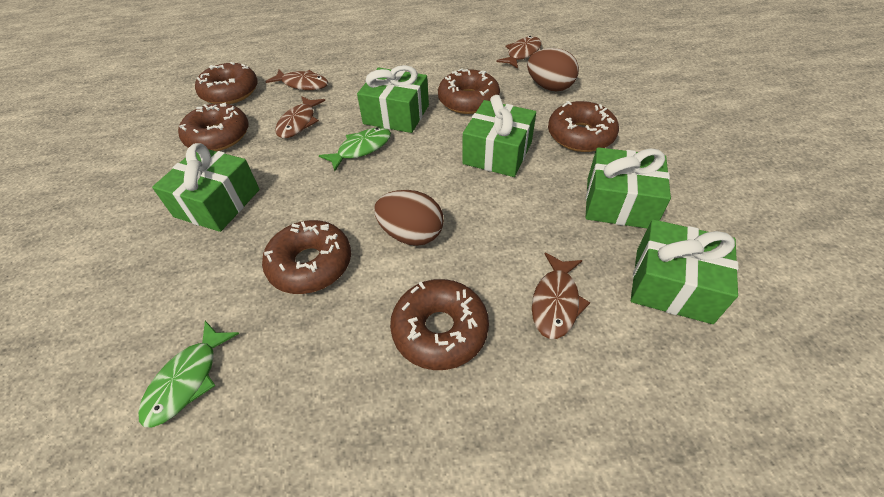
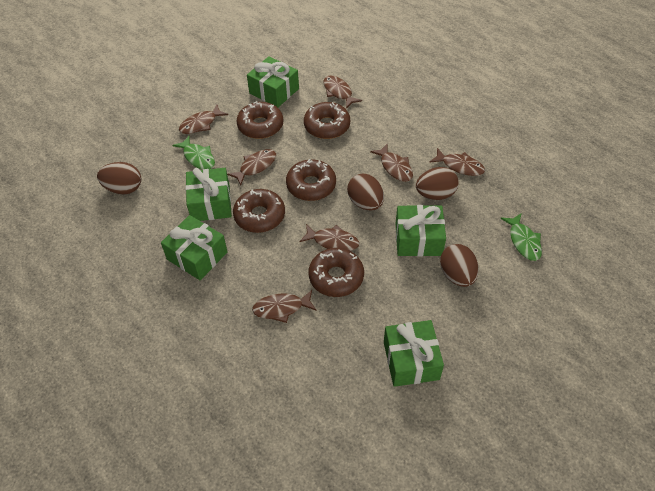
brown donut: [178,102,249,151] [195,62,258,104] [262,220,351,294] [390,279,489,370] [438,68,500,114] [548,101,619,152] = 6 -> [233,189,285,233] [236,101,283,139] [286,159,336,201] [304,102,350,139] [309,248,364,297] = 5
brown egg: [374,190,444,246] [527,48,579,91] = 2 -> [97,162,141,194] [347,174,384,211] [416,167,458,200] [440,244,479,287] = 4
brown fish: [265,69,328,90] [276,96,325,138] [496,36,541,69] [532,252,590,339] = 4 -> [179,105,228,134] [227,149,276,186] [252,290,317,323] [299,224,359,251] [323,75,362,109] [370,144,413,182] [429,148,485,176] = 7

